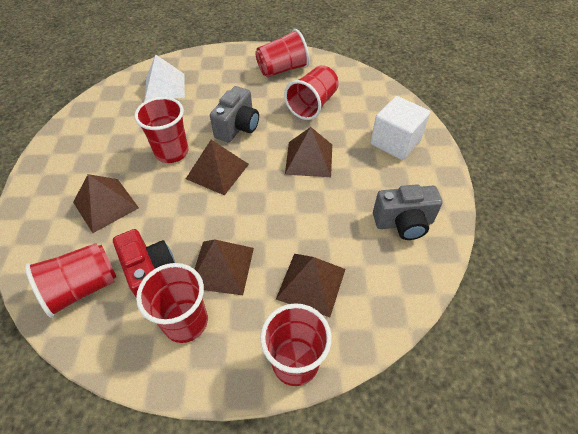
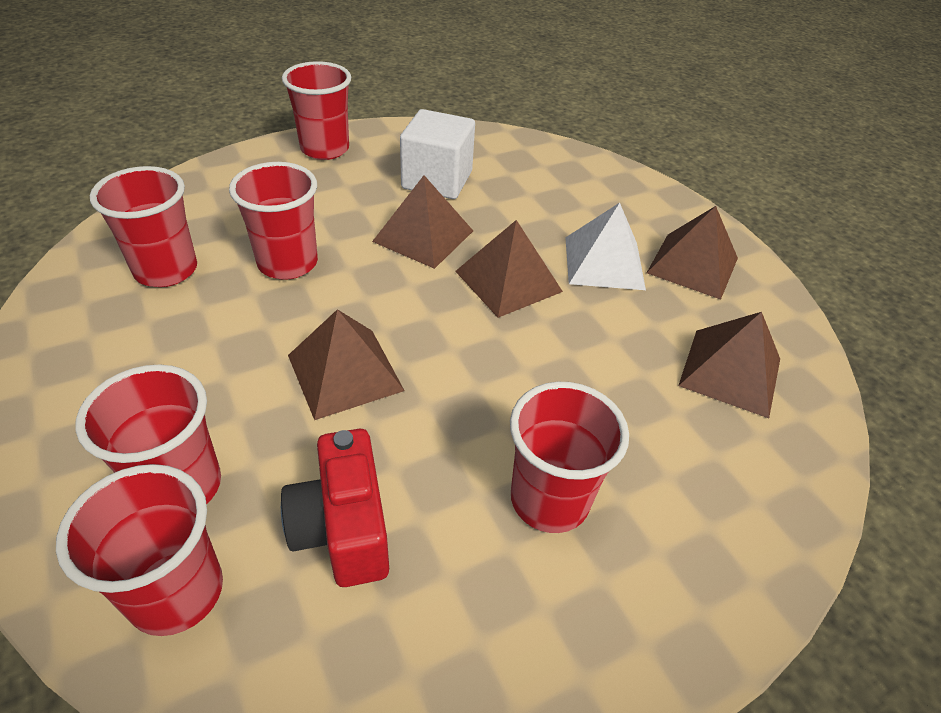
grey camera: [210,86,259,143] [373,184,442,240] = 2 -> none = 0

